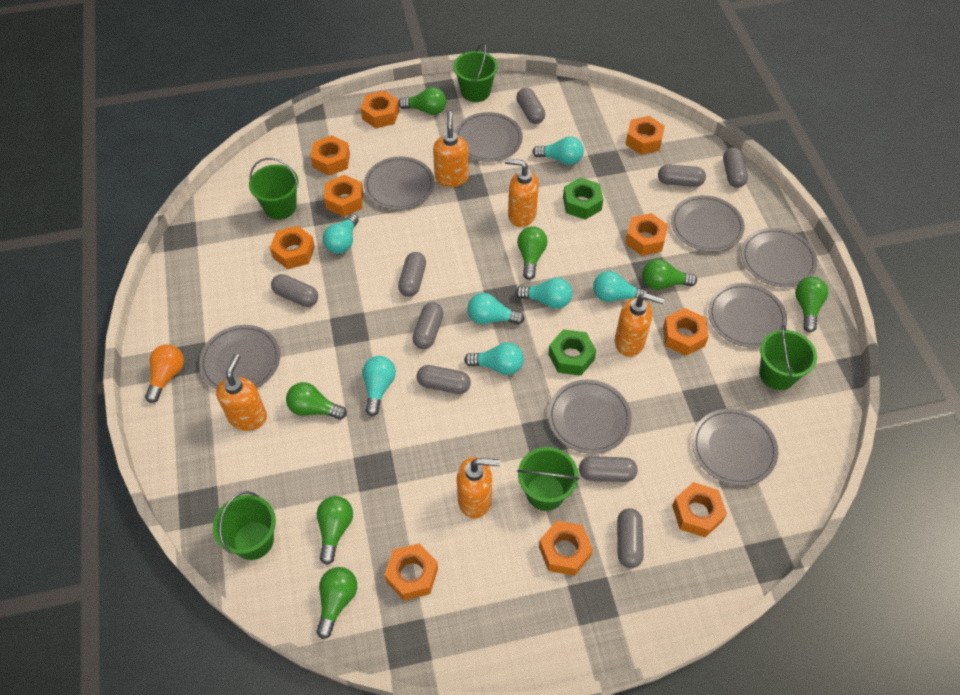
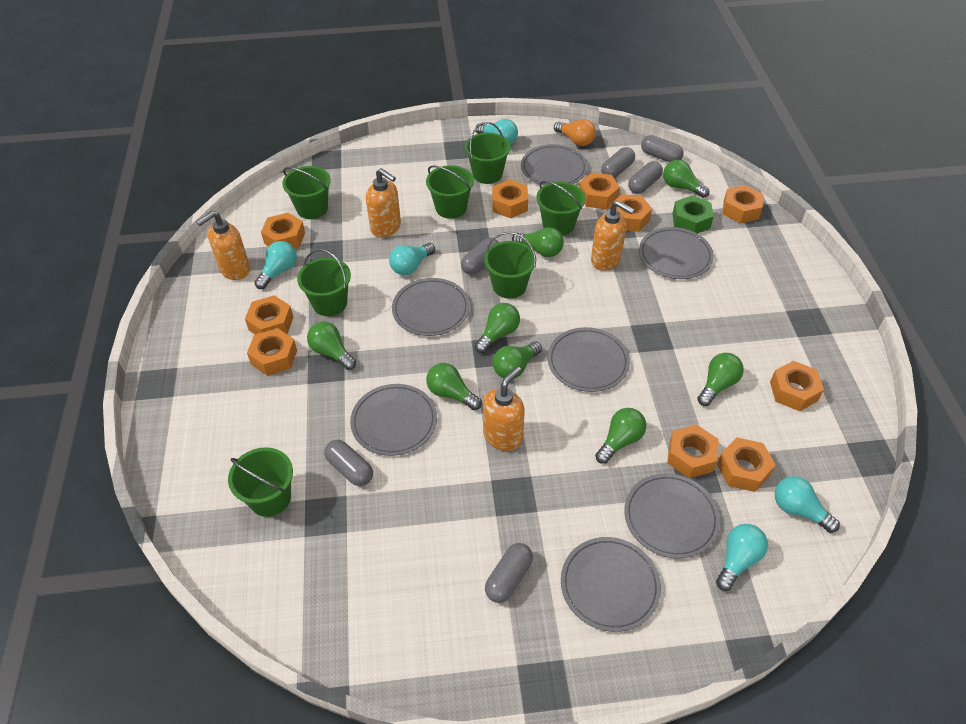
green bucket: [213,491,276,560] [249,158,299,220] [453,43,498,102] [517,447,579,511] [759,325,817,390] = 5 -> [228,447,293,517] [282,166,331,219] [297,249,351,316] [426,165,474,219] [465,122,510,184] [484,232,536,299] [536,181,585,236] = 7
green light bulb: [286,382,347,420] [316,567,357,639] [317,496,353,565] [399,87,446,115] [517,227,547,280] [642,259,697,290] [795,277,828,332] = 7 -> [307,322,356,370] [426,363,482,410] [475,303,520,353] [493,341,542,379] [512,227,564,257] [595,408,646,464] [663,160,709,198] [697,353,744,406] = 8
green nut: [548,329,596,376] [563,177,603,220] = 2 -> [672,195,714,233] = 1
grey capsule: [271,274,318,307] [398,252,426,297] [412,302,443,349] [417,365,471,394] [516,87,545,124] [579,456,638,482] [617,508,644,568] [658,164,706,187] [723,147,748,188] = 9 -> [324,440,373,486] [461,238,499,275] [485,543,533,603] [601,147,635,178] [628,161,663,194] [641,135,684,162] = 6
grey plate: [199,325,280,389] [364,156,434,210] [455,112,523,162] [548,380,632,454] [671,195,745,252] [692,409,778,486] [708,283,787,348] [741,228,817,287] = 8 -> [350,384,437,456] [392,278,470,336] [521,144,588,186] [548,327,630,392] [561,537,661,632] [625,473,720,559] [639,227,714,279] = 7
orange soap dispenser: [216,354,267,431] [433,111,469,187] [457,457,500,518] [505,158,539,227] [615,293,664,357] = 5 -> [196,211,250,280] [366,168,401,238] [483,366,525,451] [591,200,635,271] = 4
turquoise light bulb: [323,214,359,254] [362,356,396,416] [464,342,524,375] [467,293,525,324] [515,278,572,309] [532,137,584,165] [593,271,649,302] = 7 -> [254,241,297,289] [389,243,435,275] [476,119,518,145] [716,524,768,591] [775,476,840,533] = 5

